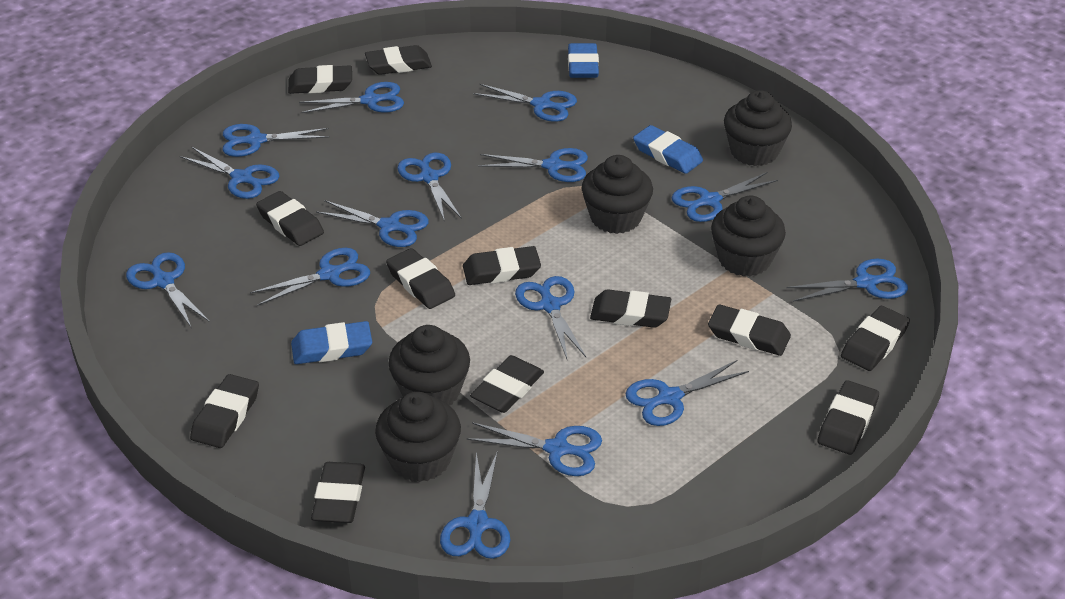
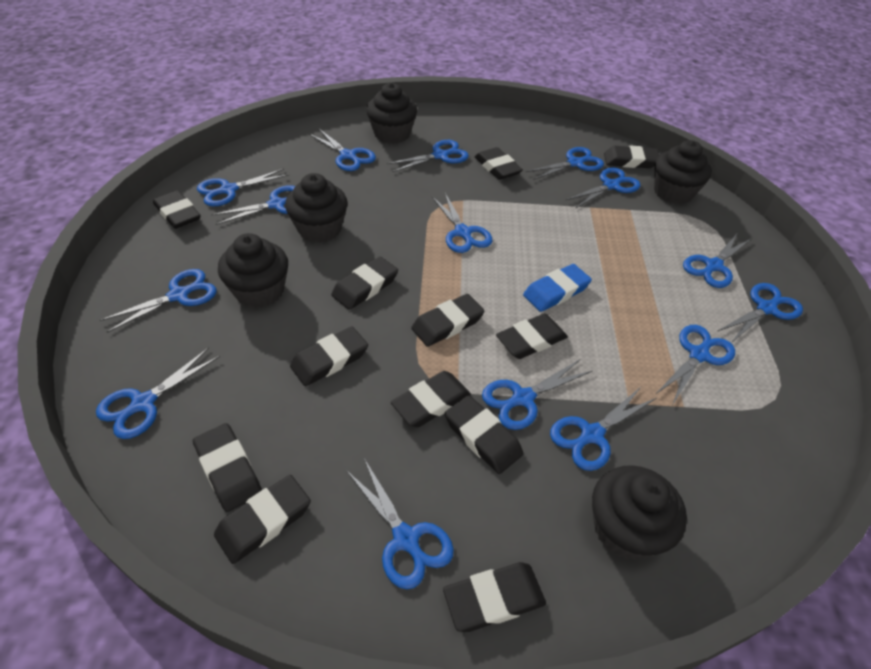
blue eraser: [291,321,372,364] [568,43,599,78] [633,125,703,174] = 3 -> [523,264,592,312] = 1

